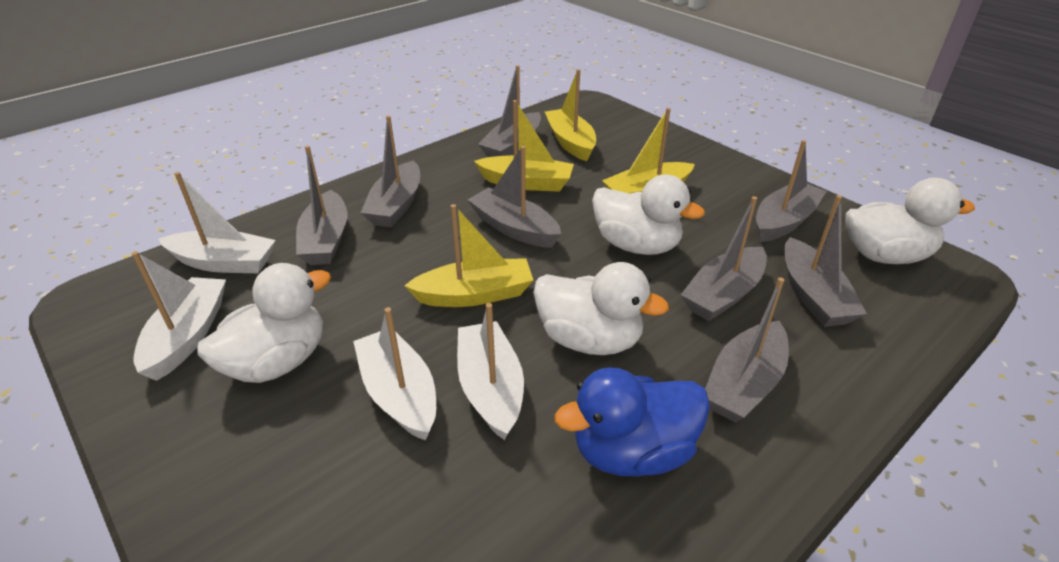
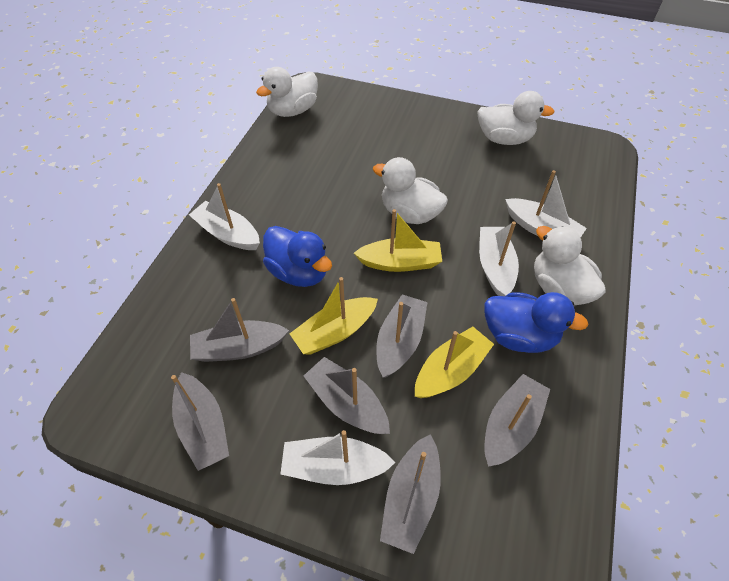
blue duck: [554,367,710,476] = 1 -> [263,226,332,287] [484,292,588,353] = 2
grey boat: [296,146,347,265] [361,115,420,227] [468,146,561,248] [478,65,541,157] [681,196,767,321] [705,277,789,423] [756,140,827,242] [784,195,867,327] = 8 -> [171,372,229,471] [190,298,289,362] [303,357,390,434] [377,294,427,378] [380,434,441,554] [484,374,550,467] = 6
yellow boat: [404,204,533,307] [474,100,574,192] [545,69,596,161] [602,108,695,193] = 4 -> [290,277,378,355] [354,209,442,272] [415,326,494,398] = 3

